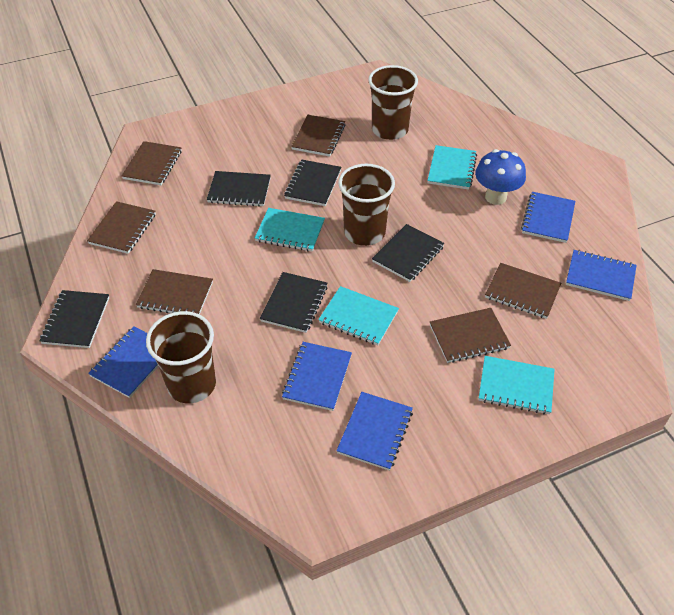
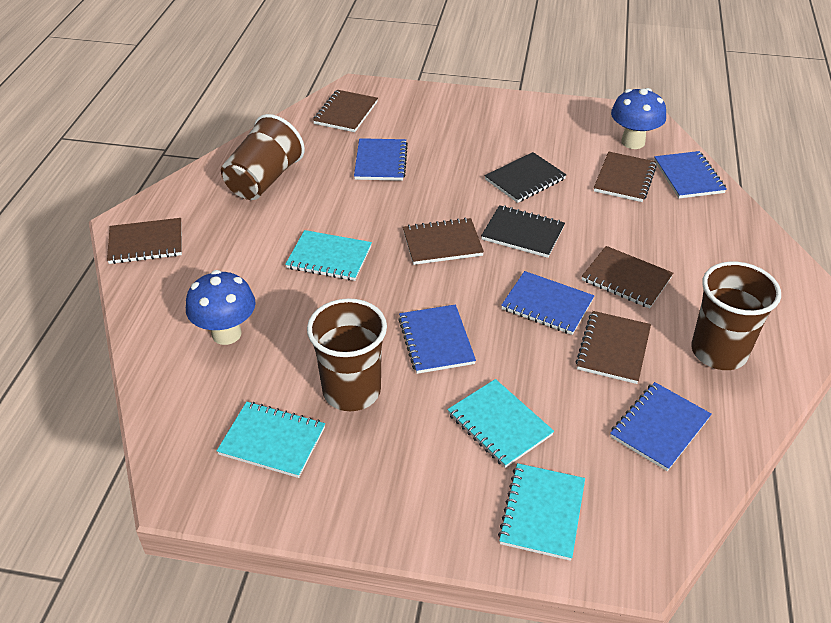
black notebook: [40,290,109,348] [207,171,271,207] [260,272,328,333] [284,160,341,206] [372,224,444,282] = 5 -> [481,205,565,258] [485,152,566,203] = 2
blue mushroom: [475,149,526,205] = 1 -> [186,270,256,345] [611,88,666,149] = 2

